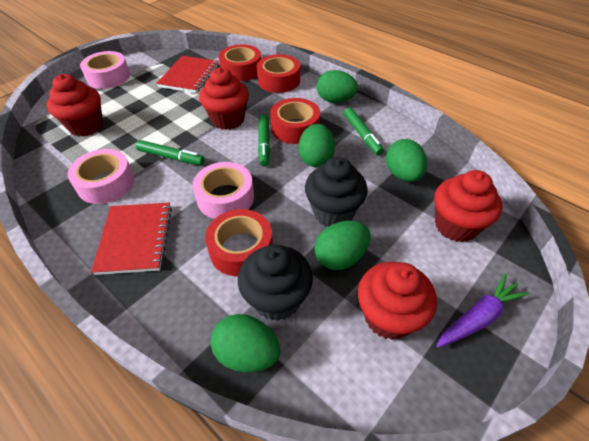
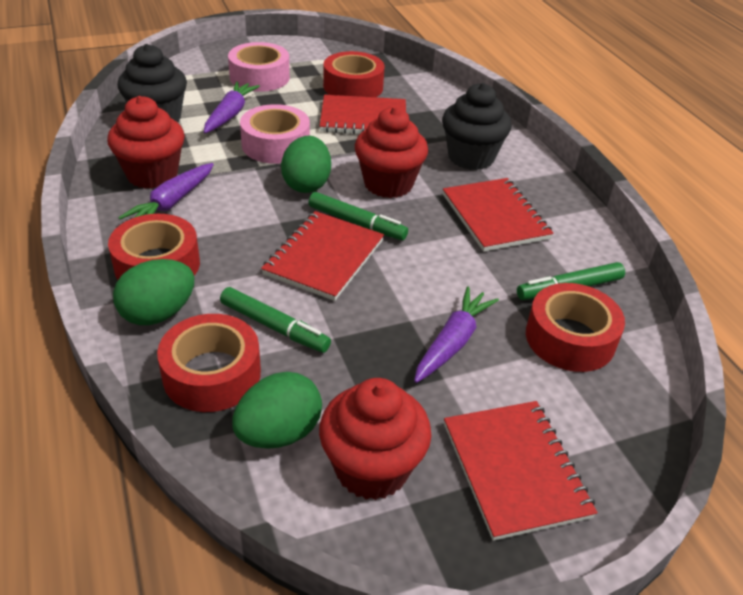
green egg: [211,314,280,373] [299,124,335,167] [315,221,371,270] [317,70,358,103] [386,139,427,182] = 5 -> [113,259,194,325] [232,372,322,449] [281,136,331,193] = 3
pink tape: [68,149,135,204] [80,51,130,89] [192,162,254,219] = 3 -> [228,42,290,92] [240,104,310,164] = 2
purple carrot: [436,274,530,347] = 1 -> [118,163,214,219] [204,81,260,133] [414,286,499,383] = 3
red cupcake: [47,74,103,137] [199,67,249,130] [358,261,437,340] [434,170,502,242] = 4 -> [107,96,185,189] [319,378,431,500] [355,107,428,198] = 3
red notebook: [91,203,172,275] [156,56,219,93] = 2 -> [261,211,384,301] [320,95,406,134] [443,178,554,252] [444,401,598,541] = 4

